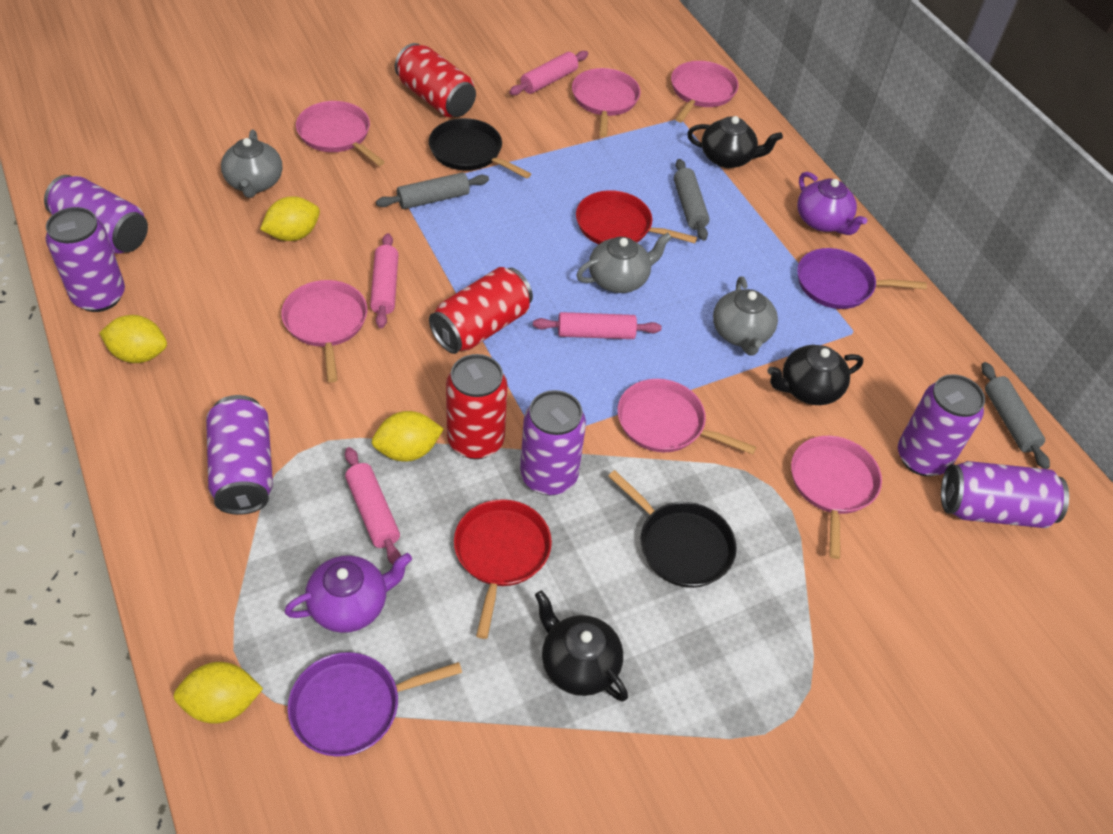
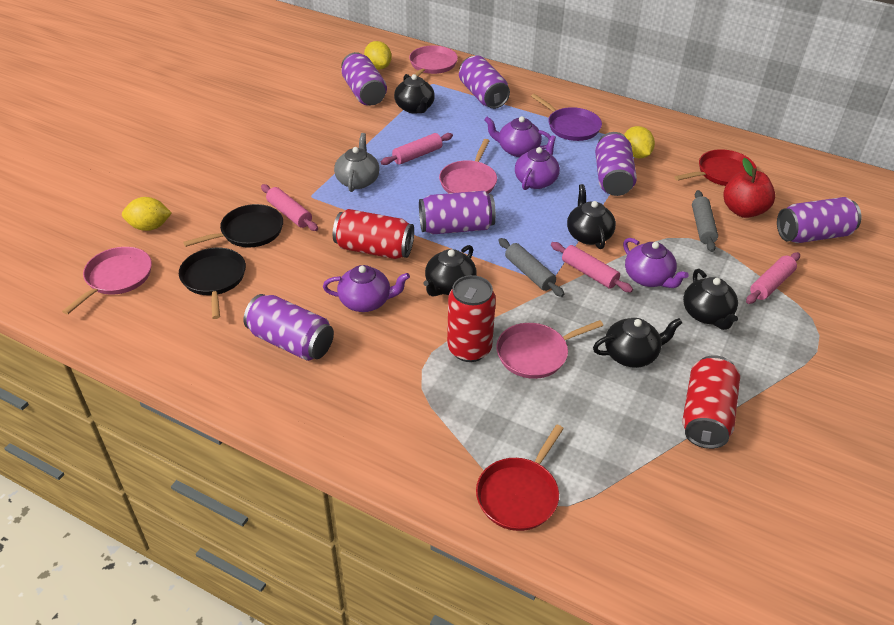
black teapot: [535,590,628,701] [687,116,783,168] [767,345,863,405] = 3 -> [394,74,435,114] [424,245,477,297] [567,184,616,249] [593,318,682,368] [683,269,738,330] = 5
grey rolling pin: [376,173,489,209] [674,159,710,241] [981,362,1050,469] = 3 -> [498,238,564,297] [692,190,718,252] = 2
grey teapot: [221,130,283,198] [577,233,672,293] [713,277,778,355] = 3 -> [334,133,380,192] = 1
pink pan: [281,280,367,383] [296,101,385,166] [572,68,641,137] [617,379,756,454] [671,61,739,123] [791,436,882,559] = 6 -> [62,247,152,315] [409,45,458,76] [439,139,497,194] [496,320,603,379] = 4
purple pan: [288,652,462,756] [797,248,927,309] = 2 -> [531,94,602,141] = 1
purple teapot: [284,553,412,633] [797,172,867,235] = 2 -> [323,265,410,312] [484,116,551,157] [515,135,560,190] [623,238,689,288] = 4
red apple: none = 0 -> [723,158,775,218] = 1
yellow lemon: [99,315,167,363] [174,662,263,724] [260,196,320,241] [372,411,444,462] = 4 -> [122,197,172,231] [364,41,392,70] [624,126,655,158] = 3

